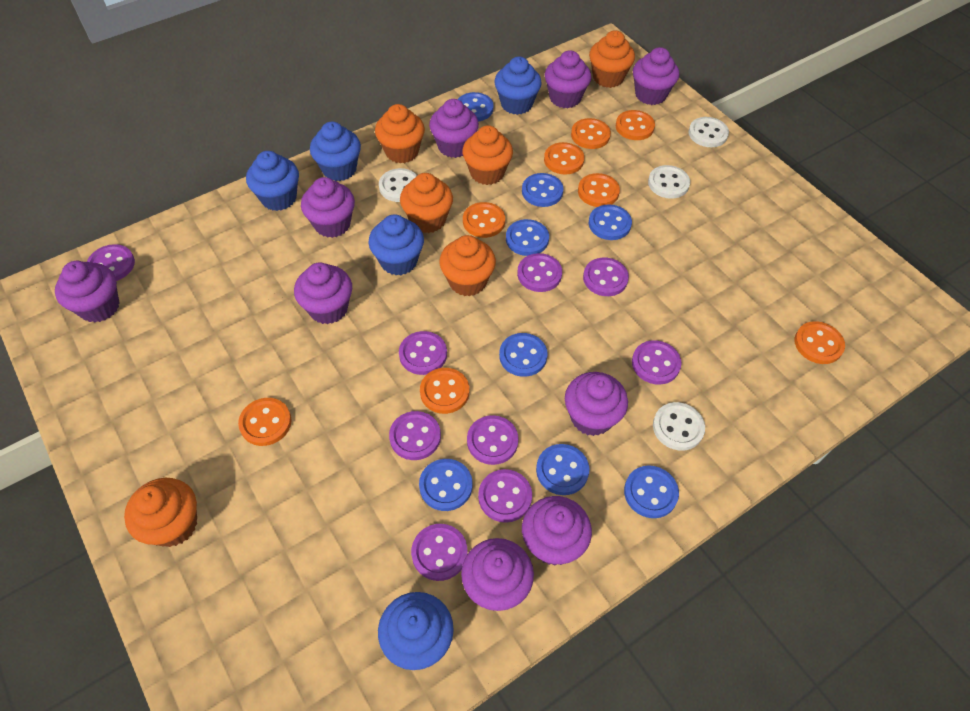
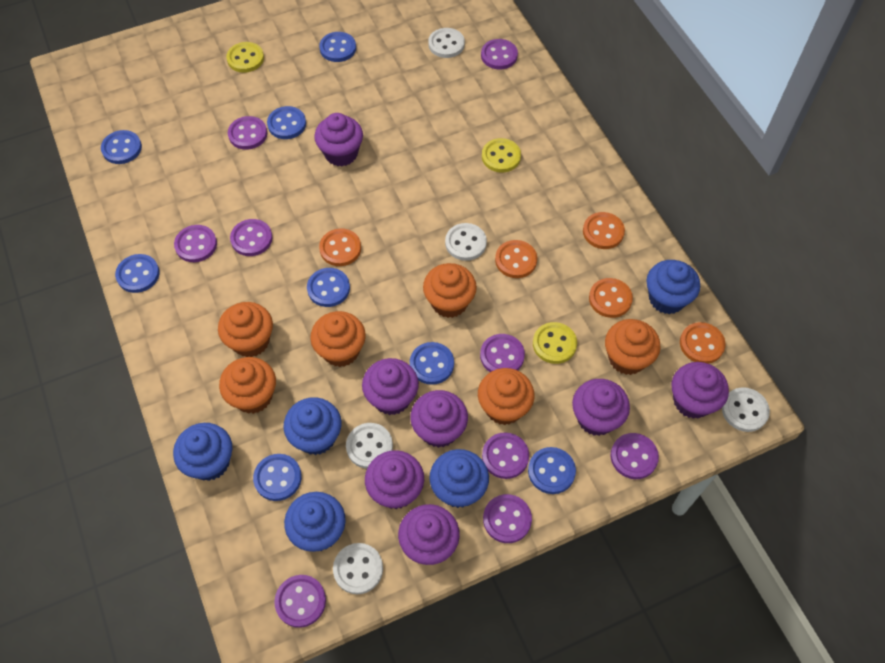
orange button: [238,398,292,446] [420,368,469,414] [463,202,505,238] [544,142,585,175] [571,118,611,149] [578,173,620,207] [616,110,655,140] [795,321,845,364] = 8 -> [319,228,361,266] [495,240,537,278] [583,212,625,249] [589,278,633,318] [680,322,726,364] = 5
purple cupcake: [55,261,120,323] [294,262,352,324] [301,177,355,238] [429,99,479,158] [461,538,534,611] [522,496,592,566] [545,50,591,108] [565,372,628,436] [633,47,679,105] = 9 -> [314,113,363,166] [362,358,419,415] [365,450,424,509] [398,504,460,565] [410,390,468,448] [572,379,630,436] [672,362,729,419] = 7
white button: [379,168,417,202] [648,165,690,199] [653,402,705,451] [688,117,729,147] = 4 -> [333,543,383,594] [346,423,393,469] [428,28,465,58] [445,223,487,261] [722,387,770,432] = 5
yellow button: none = 0 -> [226,42,264,73] [482,138,521,173] [533,322,577,364] = 3

